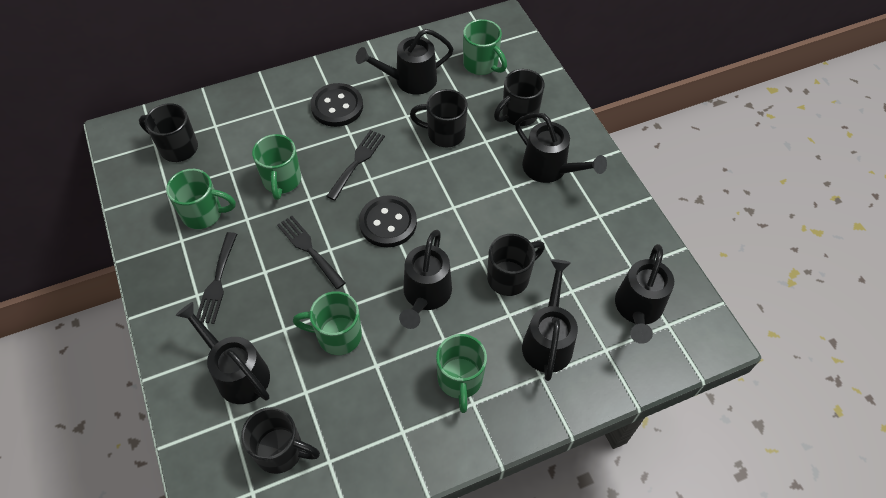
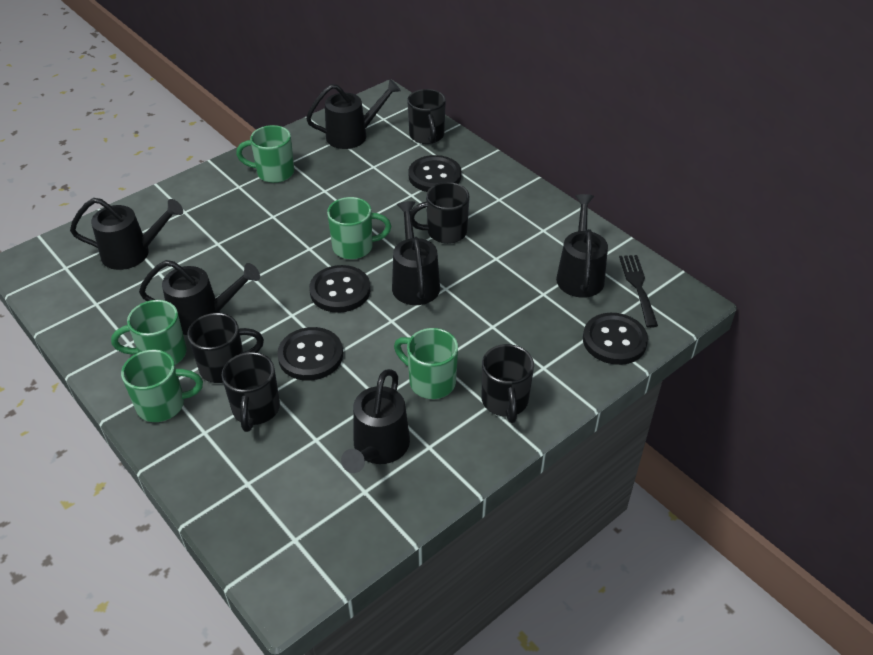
black button: [310,83,363,127] [359,195,417,247] = 2 -> [277,327,343,381] [309,265,370,313] [408,155,461,192] [583,313,648,365] = 4
black fork: [196,232,237,324] [277,216,346,289] [326,130,385,201] = 3 -> [619,255,658,328] = 1

